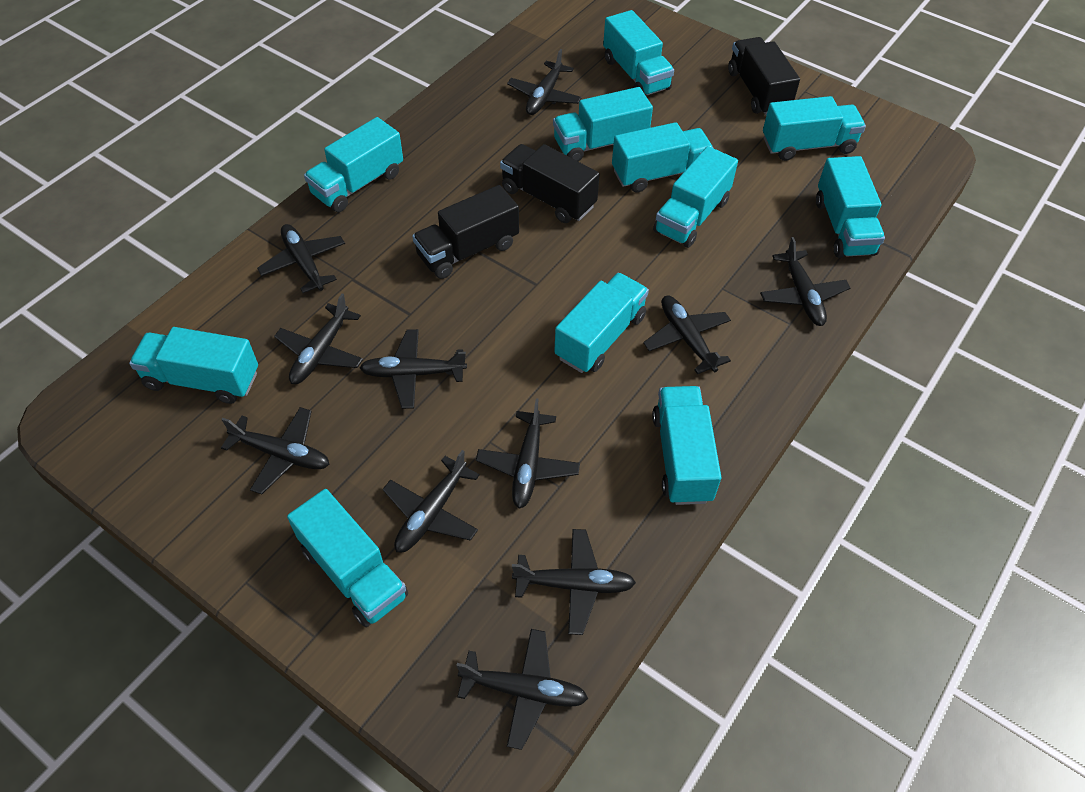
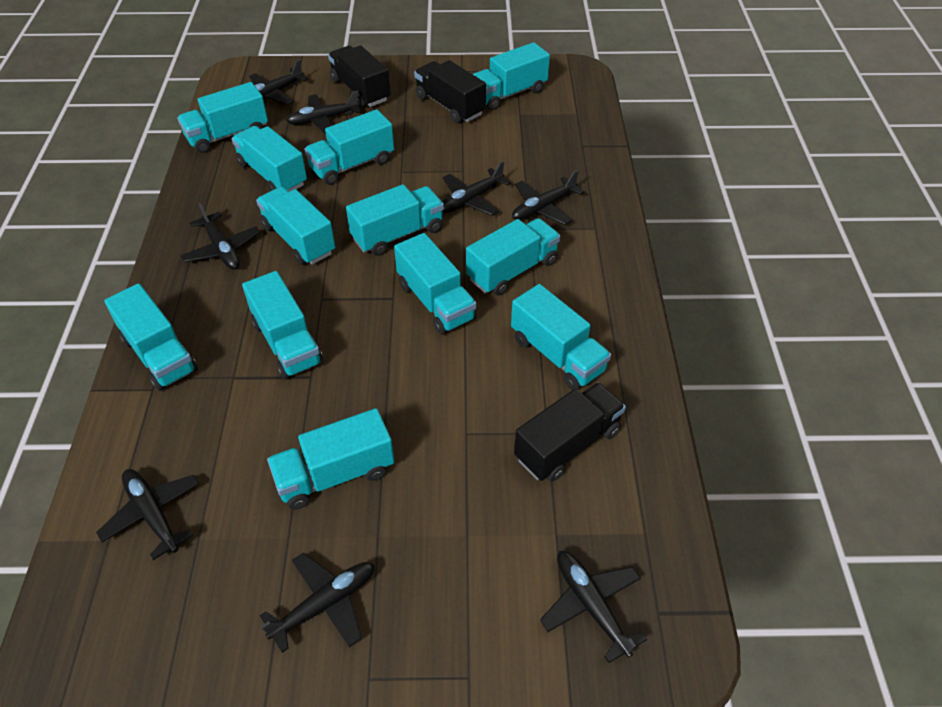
black plane: [221,407,330,494] [257,224,345,293] [274,293,363,384] [359,329,467,409] [383,450,480,552] [456,629,588,750] [476,398,580,508] [507,49,582,115] [512,529,636,635] [643,296,731,374] [760,237,850,326] = 11 -> [96,469,199,560] [180,203,260,269] [249,59,308,105] [260,553,375,653] [286,91,361,134] [442,161,511,216] [512,170,584,225] [540,551,647,663] = 8
turquoise truck: [129,327,258,404] [287,489,408,627] [304,117,403,212] [553,87,653,162] [554,273,649,373] [603,10,674,95] [612,122,713,193] [652,386,721,505] [653,146,738,248] [763,96,866,161] [816,156,885,258] = 11 -> [104,283,198,391] [177,82,268,153] [232,126,307,192] [242,271,324,379] [256,186,335,265] [267,408,394,510] [304,109,394,185] [346,184,444,256] [394,233,477,335] [466,218,560,296] [473,42,550,110] [511,284,611,390] = 12

